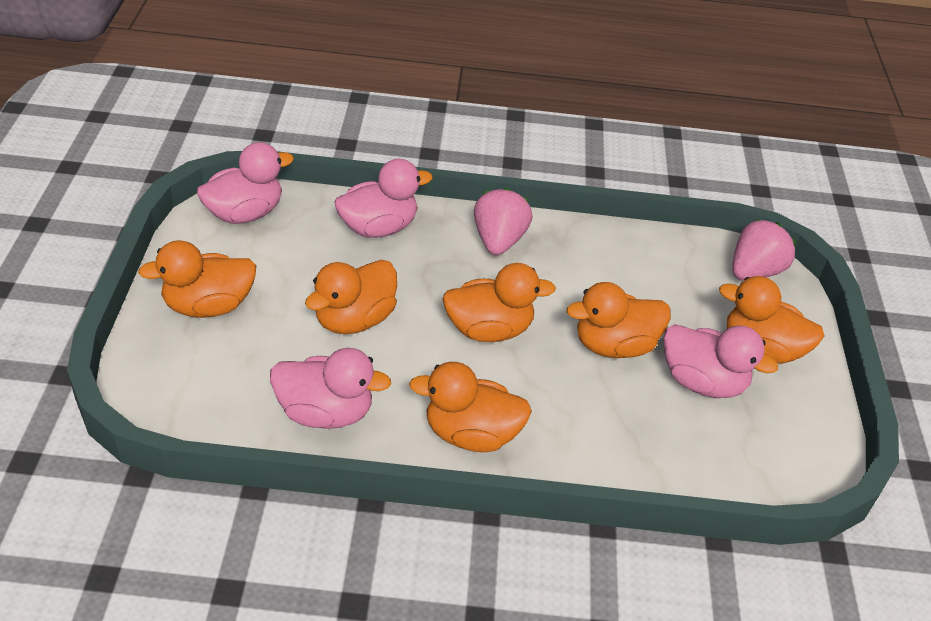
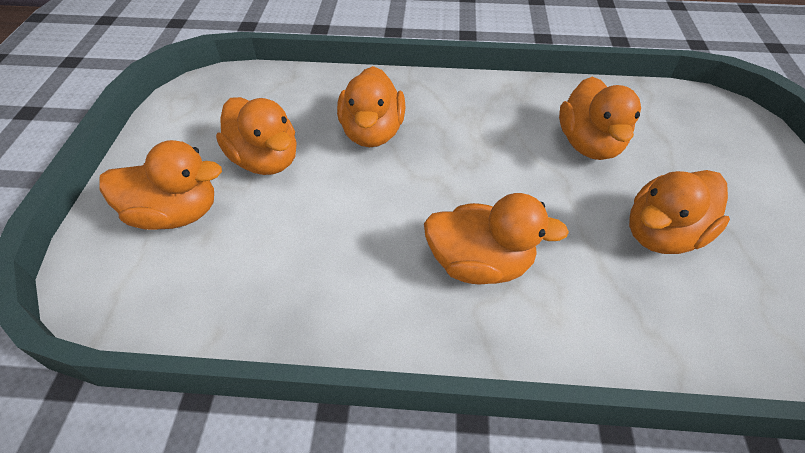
pink duck: [197,142,294,224] [270,348,391,429] [334,159,433,238] [663,324,778,398] = 4 -> none = 0
pink strawberry: [474,188,532,255] [732,219,797,280] = 2 -> none = 0

